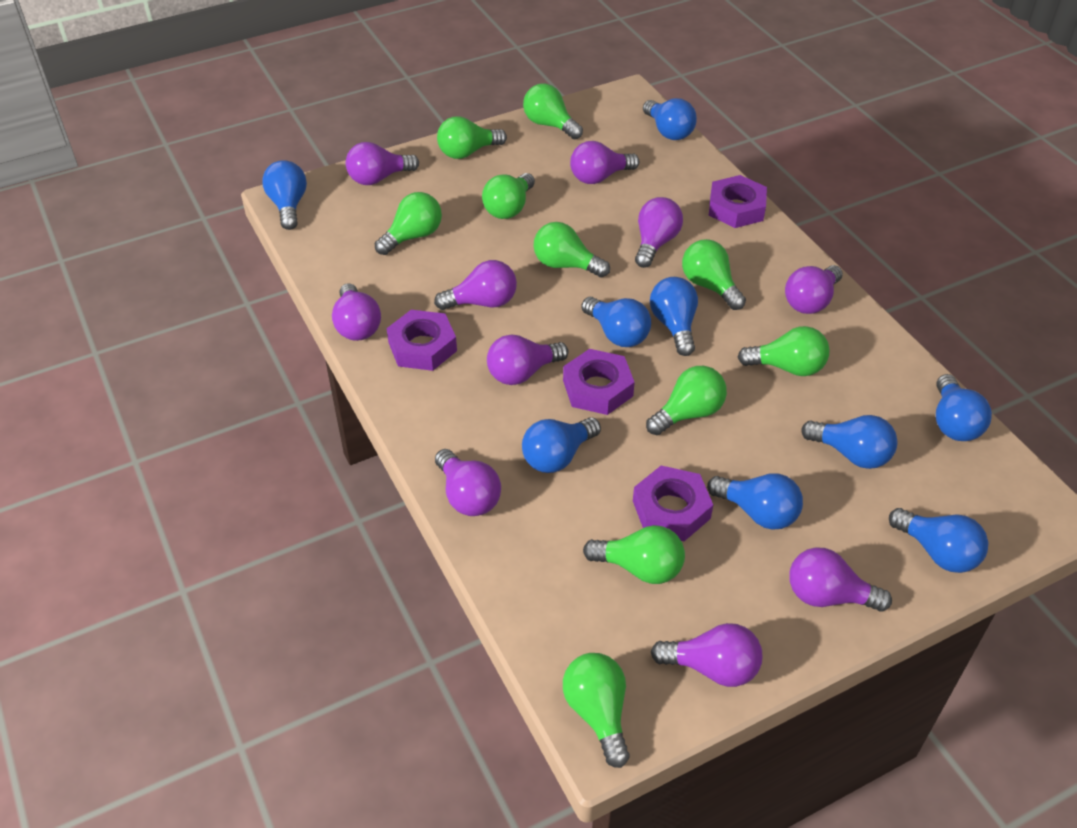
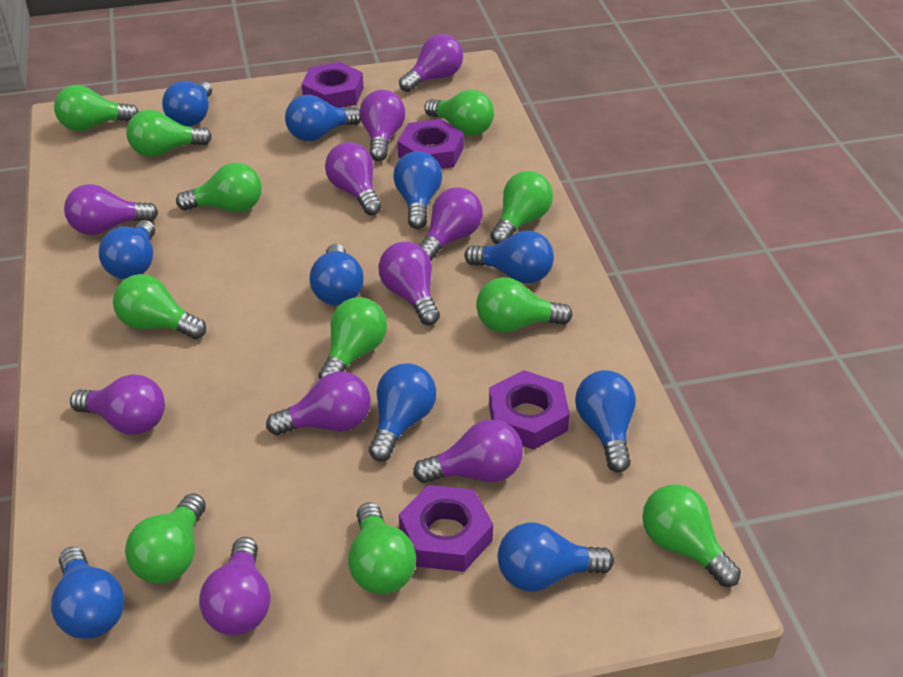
blue light bulb: [262,160,307,230] [522,417,601,473] [581,297,651,347] [643,98,697,140] [650,277,698,356] [707,473,803,530] [801,415,897,469] [889,508,988,573] [936,374,992,441] = 9 -> [51,547,124,639] [99,220,155,279] [162,81,212,127] [285,95,361,141] [310,244,364,306] [369,363,436,461] [393,151,442,229] [464,231,554,284] [498,523,614,592] [575,370,636,472] = 10
green light bulb: [375,192,442,255] [437,116,507,159] [482,173,535,219] [523,84,583,139] [534,222,610,278] [563,653,630,768] [583,525,685,584] [646,366,727,435] [682,239,746,310] [738,326,830,376] = 10 -> [54,85,139,131] [113,274,206,339] [125,493,206,584] [126,110,212,157] [176,163,262,212] [319,297,387,379] [348,502,416,594] [424,89,494,136] [476,277,573,333] [490,171,553,244] [642,484,741,587] = 11

